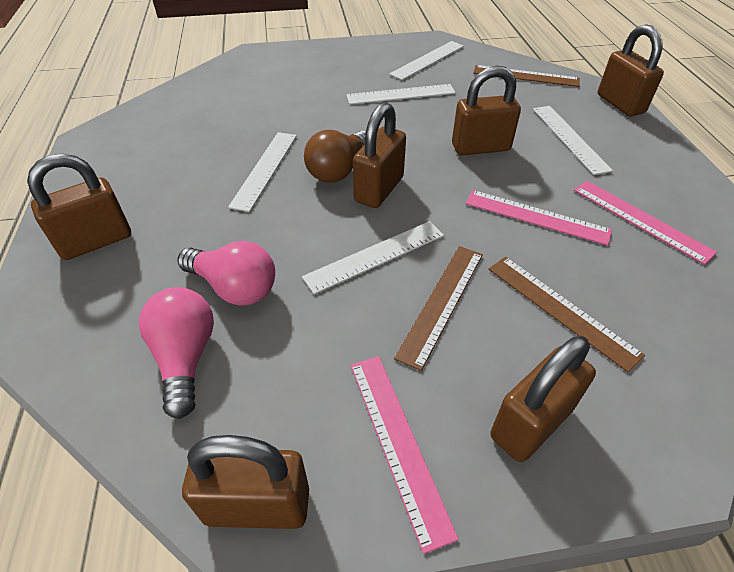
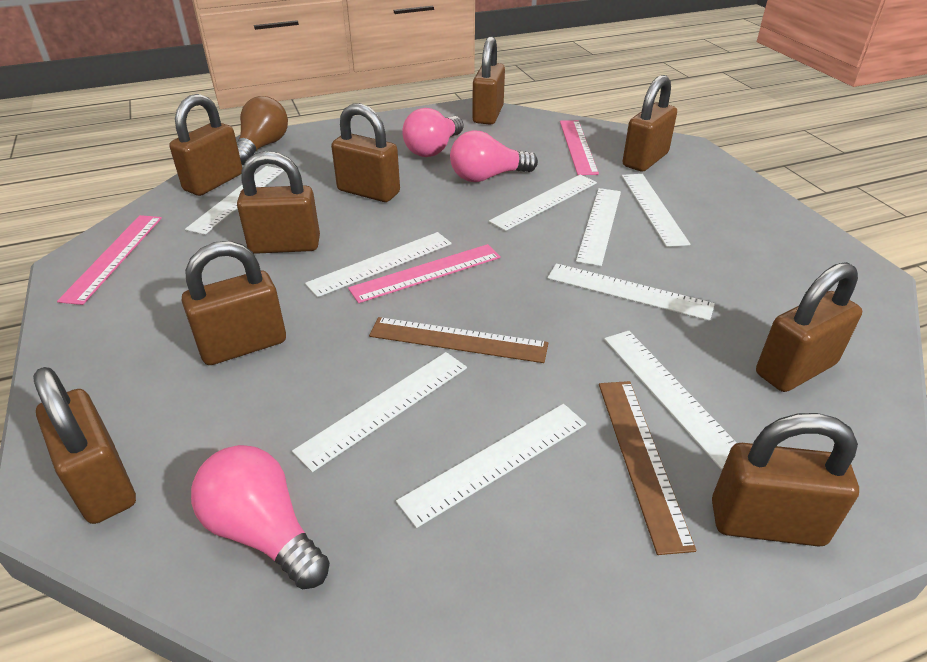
brown padlock: [27,153,131,260] [182,435,309,529] [353,102,406,208] [452,65,521,155] [490,336,596,462] [598,24,664,117] = 6 -> [33,367,136,524] [169,94,242,196] [182,241,286,365] [237,151,320,254] [331,103,400,202] [472,36,505,125] [623,75,677,171] [712,413,859,547] [756,262,862,392] = 9
brown ruler: [394,246,483,371] [473,65,579,87] [488,257,645,372] = 3 -> [369,317,548,363] [599,381,696,555] = 2
pink light bulb: [139,287,214,419] [178,241,275,306] = 2 -> [191,445,330,589] [403,108,464,157] [450,130,538,182] = 3
white ruler: [228,132,297,212] [302,221,444,294] [346,84,456,105] [389,41,464,80] [533,106,613,175] = 5 -> [185,166,284,235] [292,352,467,472] [305,232,452,297] [396,404,586,528] [489,175,597,231] [548,264,715,321] [576,188,621,266] [604,331,737,470] [622,174,690,247] = 9

